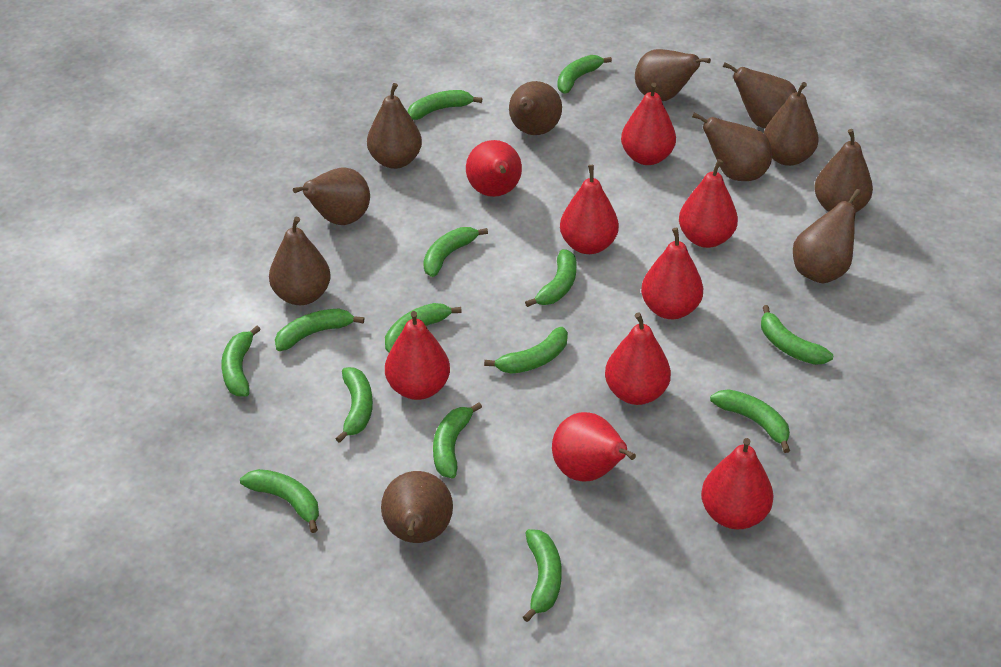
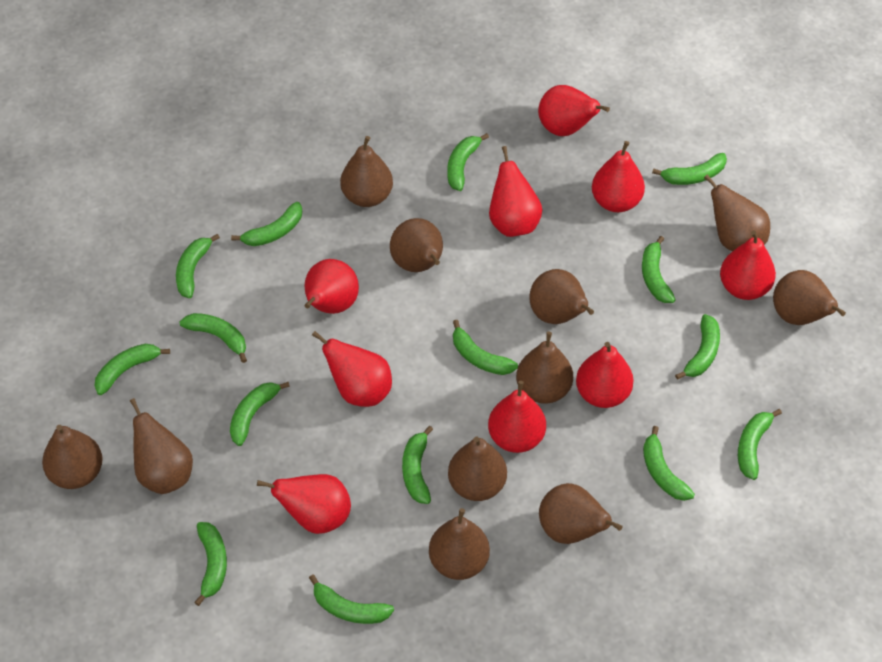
green banana: [221,326,261,397] [240,469,319,533] [275,309,364,351] [335,367,373,443] [385,303,462,352] [408,90,482,120] [423,227,488,277] [433,402,482,478] [484,327,568,374] [523,529,562,622] [525,249,576,307] [557,55,612,94] [710,389,790,453] [761,305,833,365] = 14 -> [95,344,170,395] [176,234,220,298] [180,313,247,363] [194,522,227,606] [230,382,290,446] [231,202,302,246] [309,575,394,624] [402,426,433,504] [447,133,489,191] [453,320,518,375] [642,236,676,303] [643,426,695,501] [652,153,727,185] [675,314,720,380] [738,409,782,480] = 15

